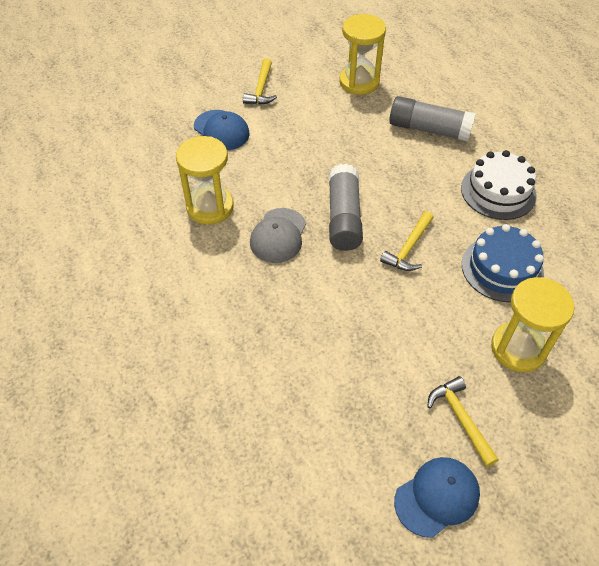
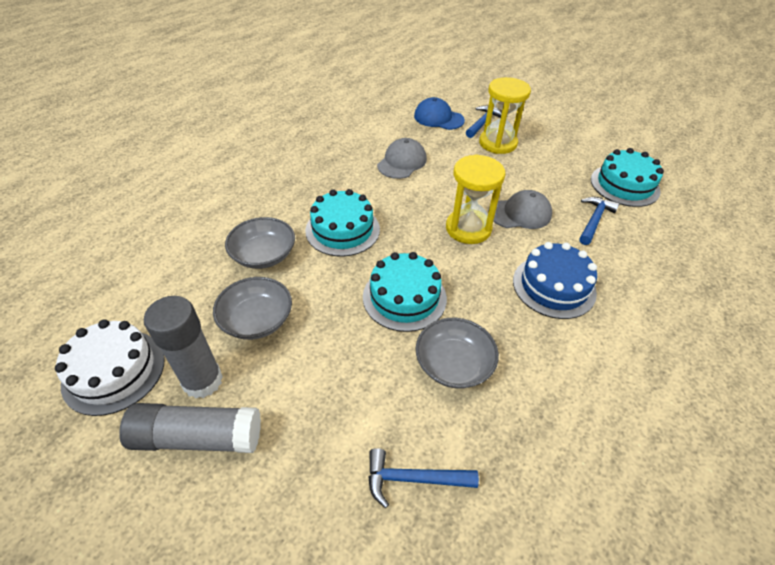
blue cap: [194,110,250,150] [394,457,480,538] = 2 -> [414,97,465,130] = 1
blue hammer: none = 0 -> [368,448,479,508] [466,105,501,138] [579,197,620,245] = 3
grey bowl: none = 0 -> [213,277,292,340] [225,217,295,269] [416,318,499,389] = 3
grey cap: [250,208,306,263] = 1 -> [377,138,427,179] [488,190,552,229] = 2
turquoise cake: none = 0 -> [305,189,380,257] [363,252,447,332] [591,148,664,207] = 3
yellow hammer: [243,58,277,105] [380,211,434,271] [427,376,499,467] = 3 -> none = 0
yellow hourglass: [176,136,234,225] [339,14,386,95] [491,277,574,372] = 3 -> [446,154,505,244] [479,77,531,154] = 2

